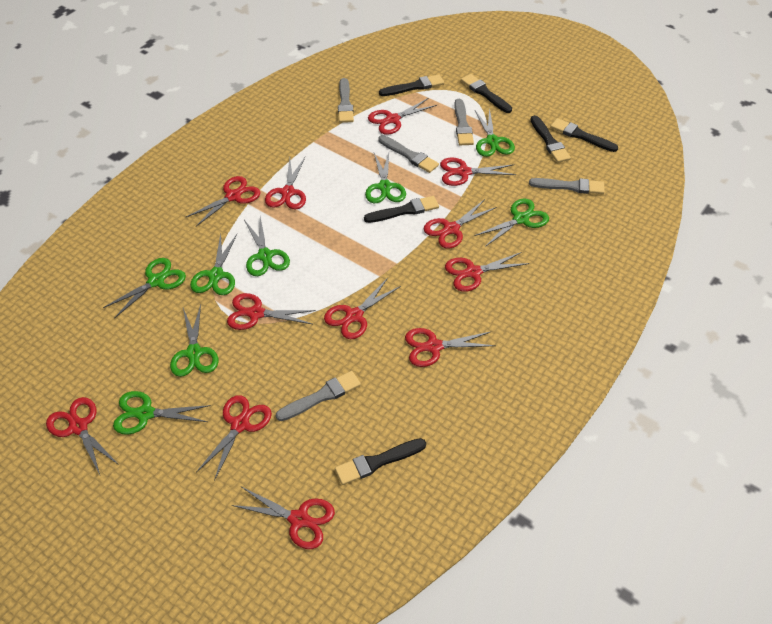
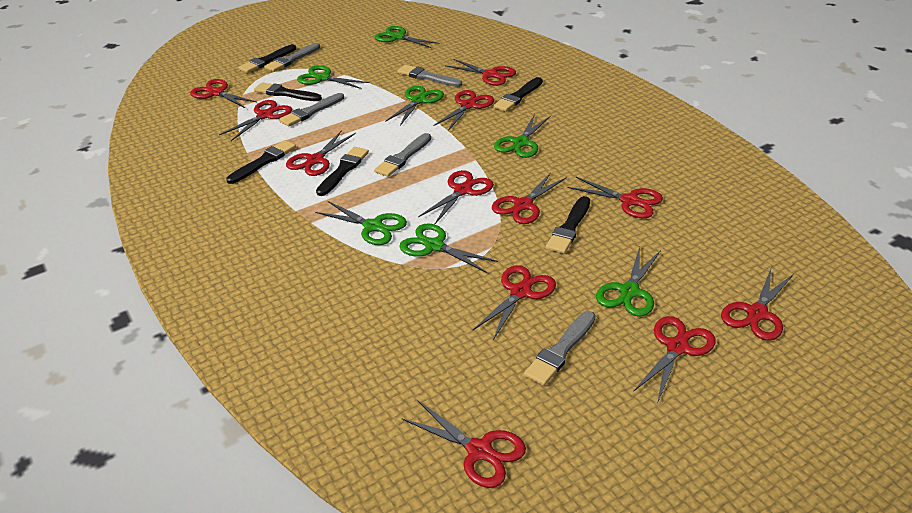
green scissors: [103,258,186,319] [113,391,211,435] [170,304,219,377] [190,234,237,295] [244,217,290,276] [365,153,406,203] [474,199,549,247] [475,108,515,157] = 8 -> [297,65,369,89] [316,201,407,245] [374,26,440,48] [385,86,444,126] [399,223,498,273] [494,114,550,158] [596,247,661,316] = 7

